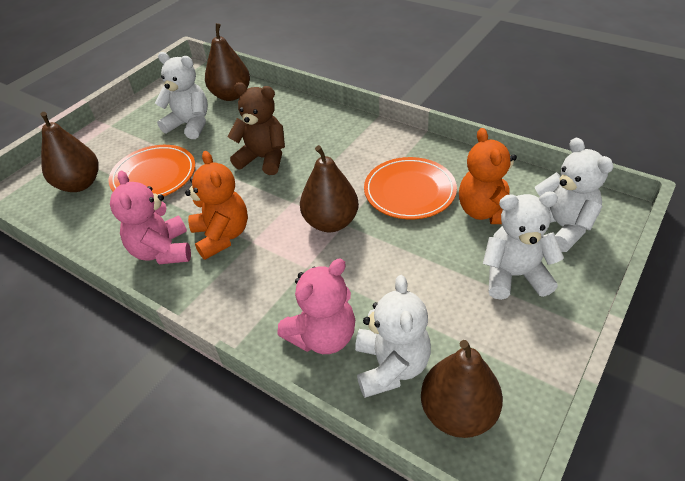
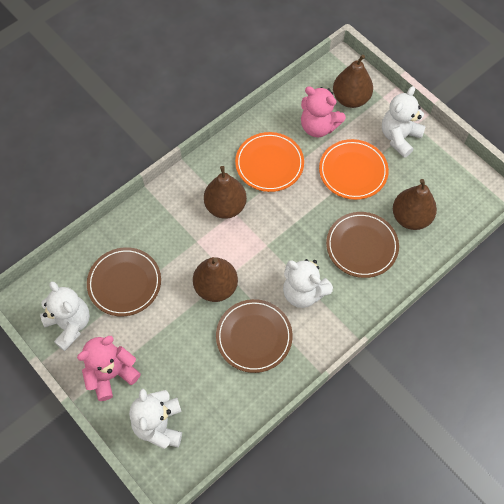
brown plate: none = 0 -> [87,247,161,316] [216,299,293,373] [326,212,399,278] = 3
brown teddy bear: [228,82,285,175] = 1 -> none = 0
orange teddy bear: [185,151,248,260] [459,128,517,224] = 2 -> none = 0

